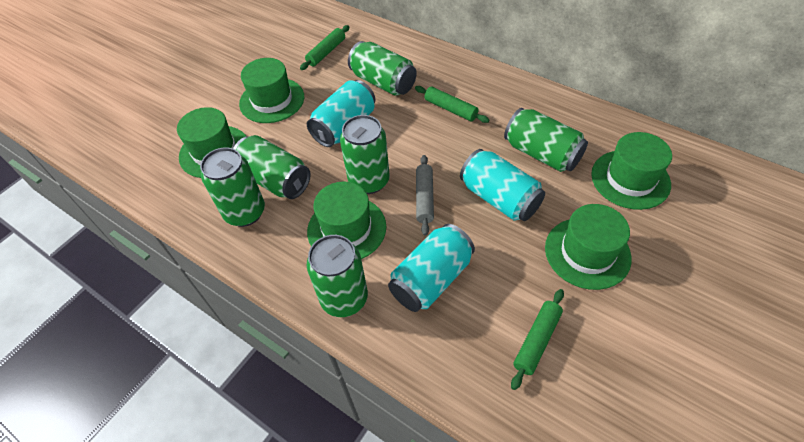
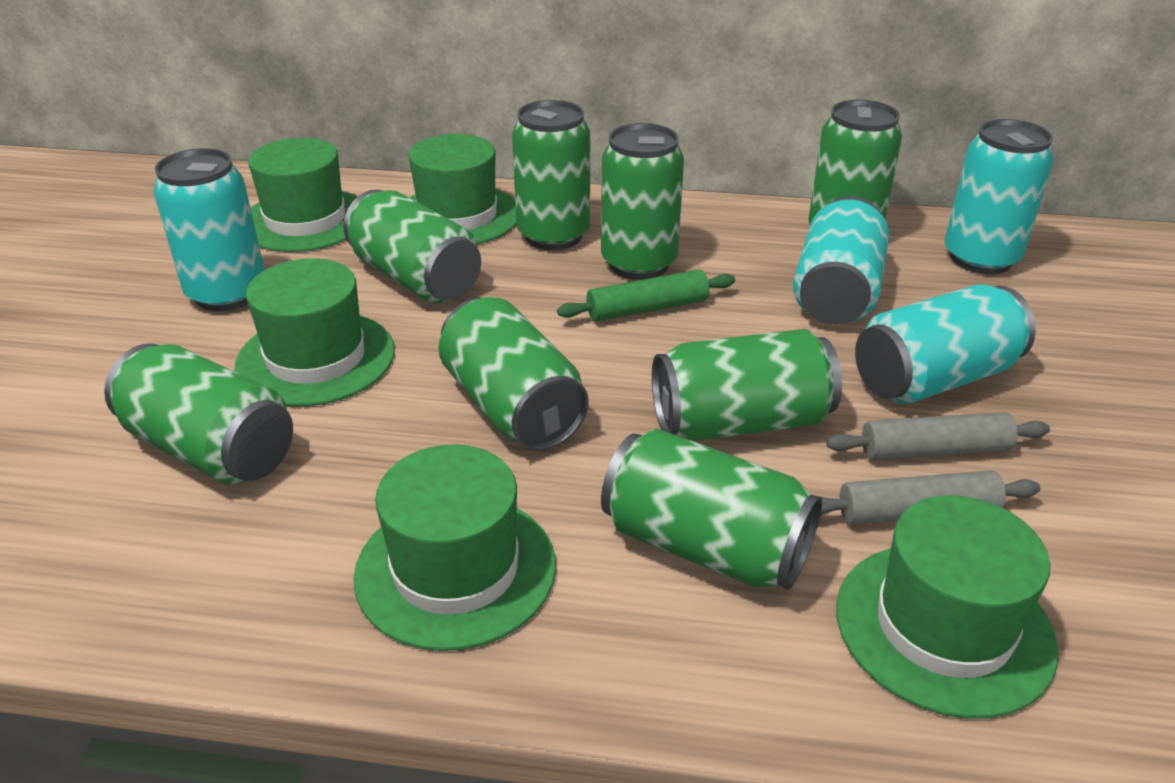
green can: [200,147,265,227] [233,135,311,199] [307,235,368,317] [340,115,390,194] [348,41,417,96] [504,108,588,172] = 6 -> [104,343,293,484] [343,189,481,303] [438,297,589,451] [512,100,590,250] [601,123,684,280] [601,429,822,590] [652,329,842,441] [808,100,902,225] = 8
green rolling pin: [300,25,349,70] [415,86,490,123] [511,289,564,390] = 3 -> [557,269,735,322] = 1
grey rolling pin: [416,155,434,236] = 1 -> [821,470,1041,525] [826,412,1050,460] = 2
turquoise can: [307,80,376,147] [388,224,475,312] [460,149,545,221] = 3 -> [154,148,265,311] [793,196,890,325] [855,284,1036,404] [945,119,1054,274] = 4

